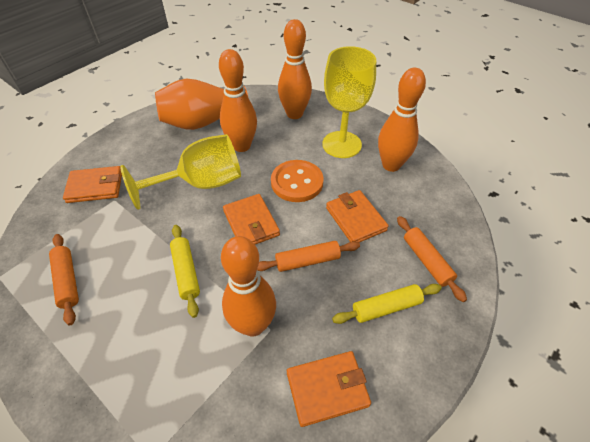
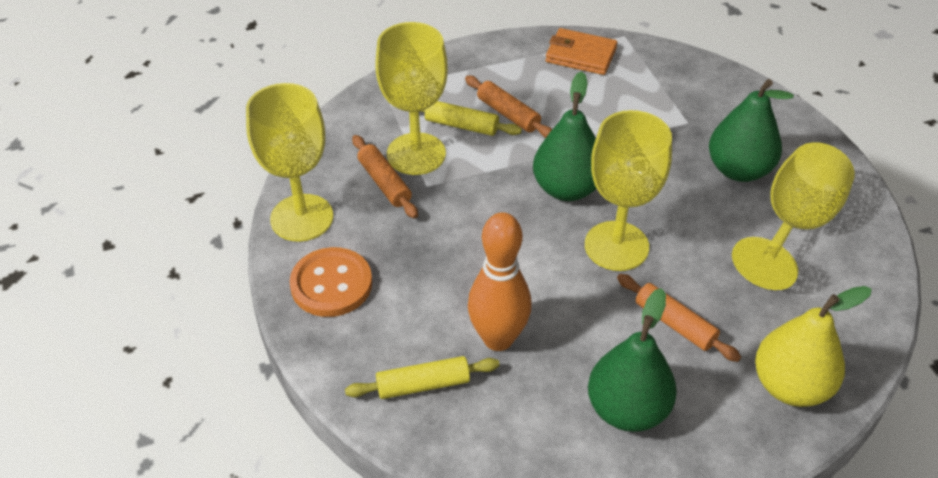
green pear: none = 0 -> [533,71,597,201] [588,288,677,432] [709,79,794,182] = 3
orange bowling pin: [219,49,257,152] [221,236,276,337] [278,19,312,119] [378,68,426,172] = 4 -> [468,212,532,351] = 1
orange vase: [155,78,248,130] = 1 -> none = 0
orange wallet: [63,166,122,203] [223,194,280,244] [287,351,371,427] [326,190,389,243] = 4 -> [546,28,618,75] = 1
yellow goblet: [120,134,241,210] [322,46,376,158] = 2 -> [246,83,333,242] [375,22,448,175] [585,110,672,271] [732,142,855,290] = 4
yellow pear: none = 0 -> [755,286,872,407] = 1

